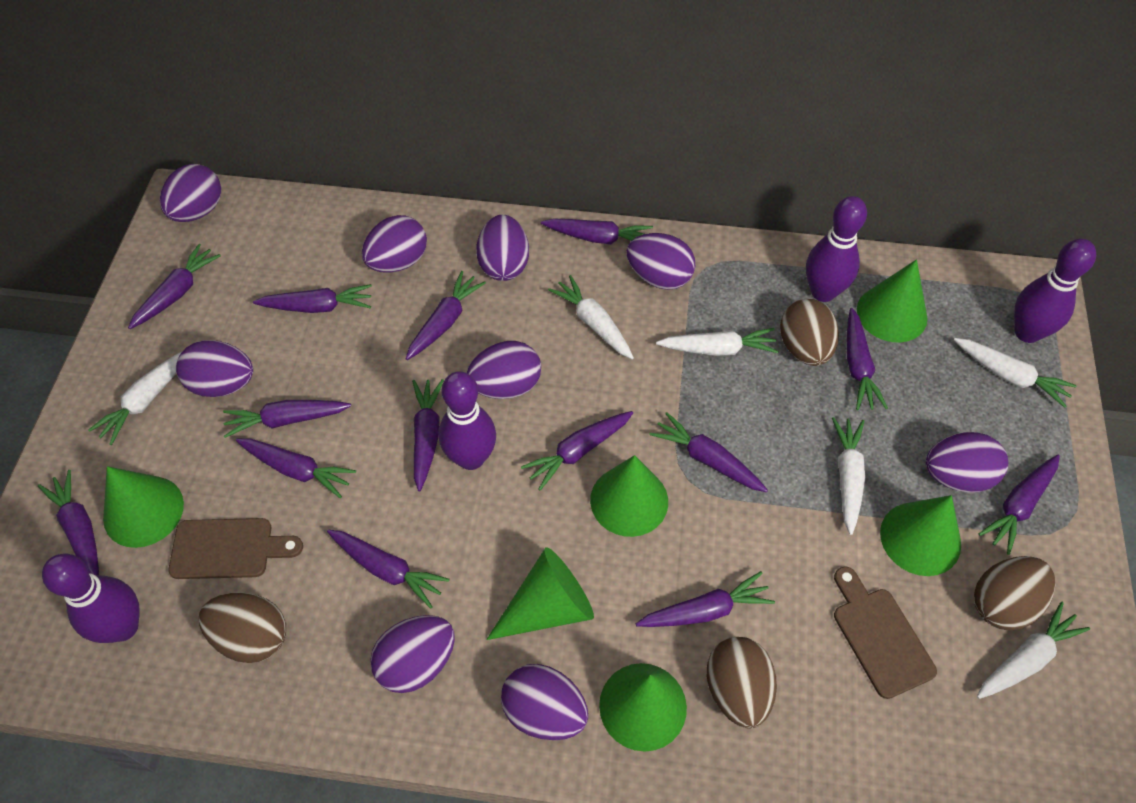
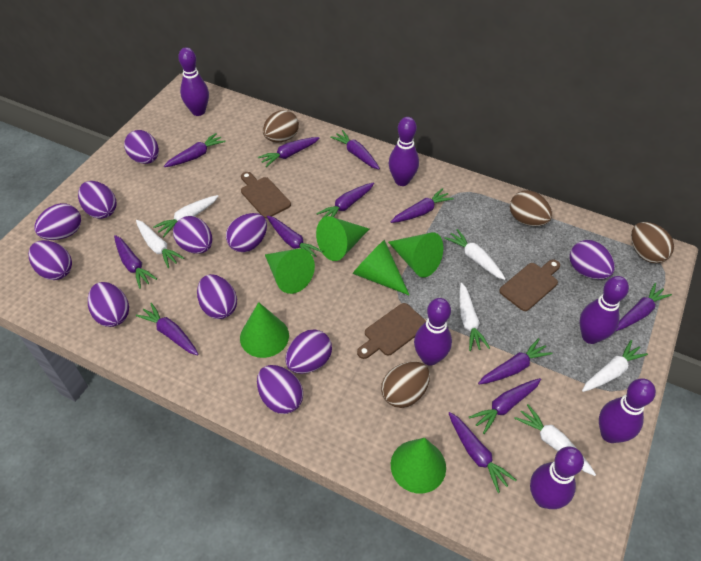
brown cutting board: [169,518,303,579] [834,566,937,699] = 2 -> [241,172,291,219] [357,303,426,359] [499,259,560,311] = 3
purple bowling pin: [42,553,140,643] [438,371,496,470] [806,196,867,302] [1014,239,1096,343] = 4 -> [178,47,209,116] [389,117,419,186] [414,298,452,366] [530,446,584,509] [579,276,629,344] [599,378,656,443] = 6
purple carrot: [38,470,99,575] [128,244,221,329] [223,400,351,438] [236,438,356,498] [253,284,372,313] [327,529,450,609] [406,271,486,360] [412,379,444,491] [521,411,633,490] [541,218,653,244] [636,571,775,627] [650,412,768,492] [847,308,888,410] [979,454,1060,555] = 14 -> [114,235,157,289] [136,303,199,356] [164,133,226,167] [258,137,319,167] [267,216,323,257] [316,182,374,218] [330,130,380,169] [391,188,454,223] [449,412,516,493] [469,378,541,434] [478,338,553,385] [616,283,672,331] = 12
purple egg: [160,164,221,222] [176,340,253,397] [362,215,427,273] [370,615,455,693] [467,341,541,399] [476,215,529,281] [501,664,588,740] [626,233,696,290] [926,432,1008,493] = 9 -> [28,240,72,280] [35,203,81,240] [78,181,116,219] [88,282,129,327] [124,130,159,164] [173,216,212,254] [197,274,237,319] [226,213,267,252] [257,365,303,414] [285,329,332,374] [570,240,615,279] = 11

